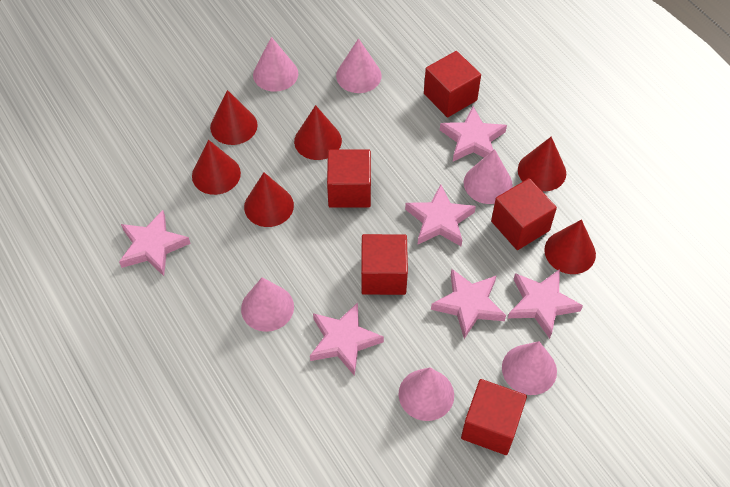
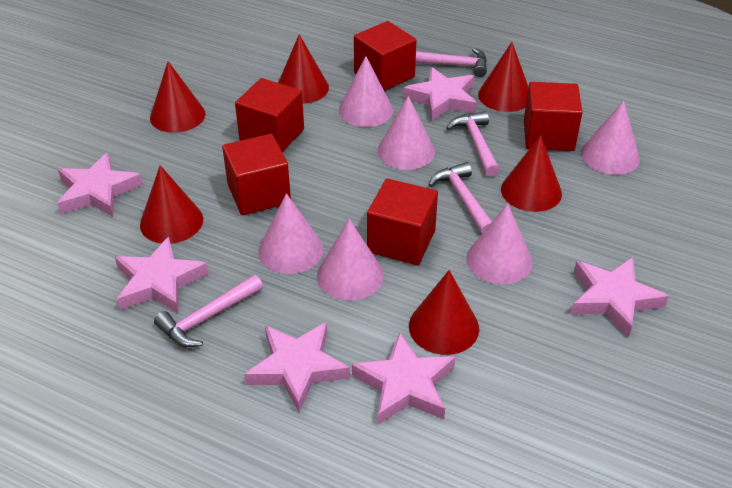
pink hammer: none = 0 -> [154,275,263,347] [416,48,487,77] [429,162,492,234] [446,111,500,177] = 4

